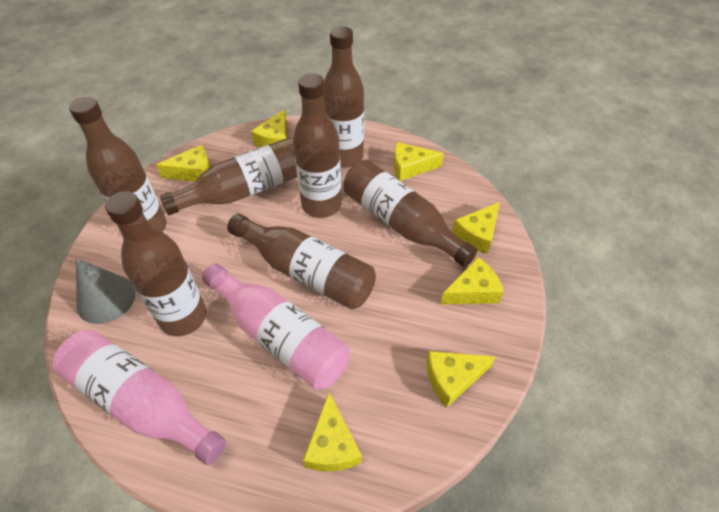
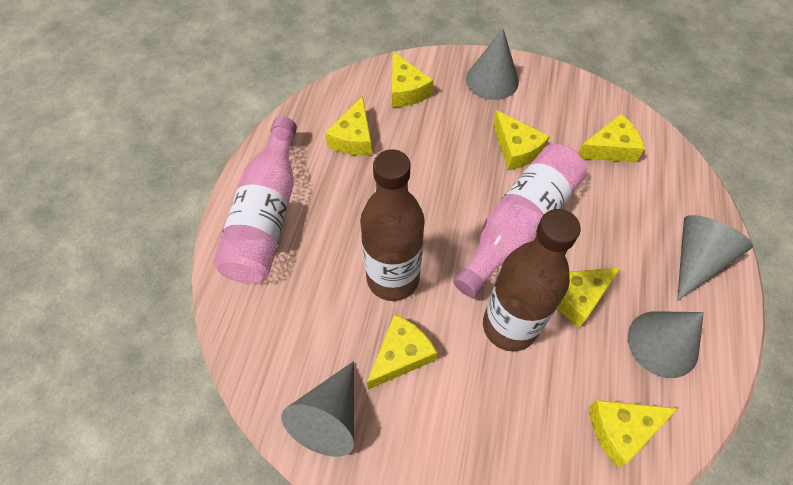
brown bottle: [69,97,167,232] [105,191,206,336] [160,137,297,215] [227,214,376,310] [293,73,342,218] [323,26,364,168] [344,160,477,267] = 7 -> [360,149,425,301] [483,209,581,352] = 2
grey cone: [76,258,136,324] = 1 -> [281,361,354,457] [466,28,519,100] [628,311,704,378] [677,215,753,301] = 4

